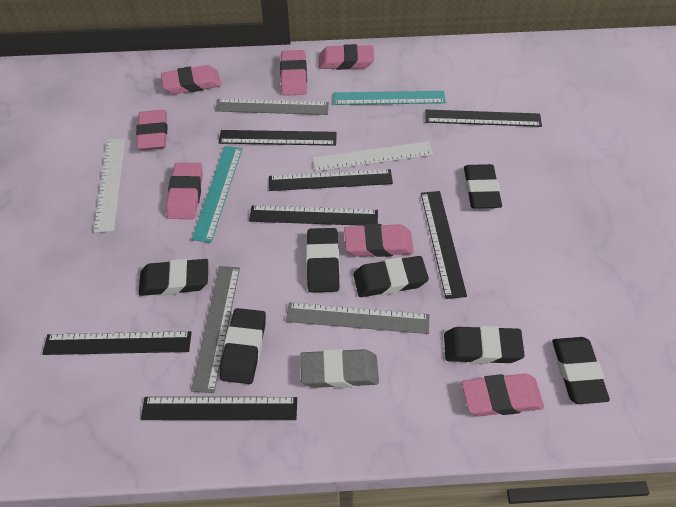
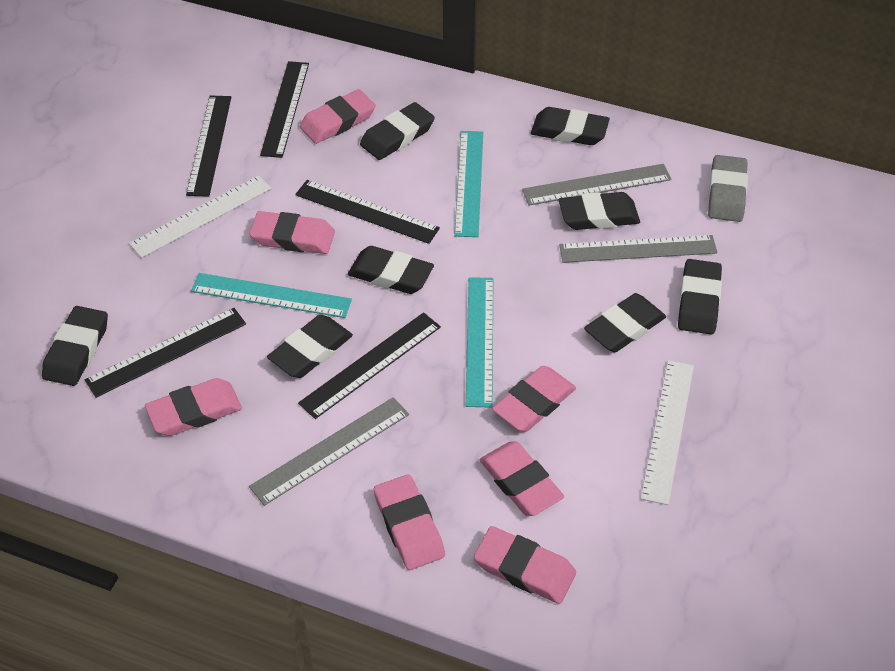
black eraser: [139,259,208,296] [220,308,266,384] [306,228,340,292] [353,256,429,297] [444,326,525,364] [464,164,502,208] [552,337,610,404] = 7 -> [42,306,108,386] [267,315,353,378] [348,246,434,294] [360,102,435,160] [531,107,610,145] [559,192,640,230] [584,293,666,352] [678,259,722,334] = 8
black ruler: [42,331,192,355] [141,397,297,420] [219,130,337,146] [249,205,378,226] [269,169,393,191] [421,191,467,299] [425,110,542,127] = 7 -> [85,308,246,398] [186,96,231,197] [260,61,309,158] [295,180,440,244] [298,312,441,419] = 5
turquoise ruler: [192,146,242,243] [333,91,446,105] = 2 -> [191,273,352,318] [454,131,483,237] [466,277,493,408] = 3

